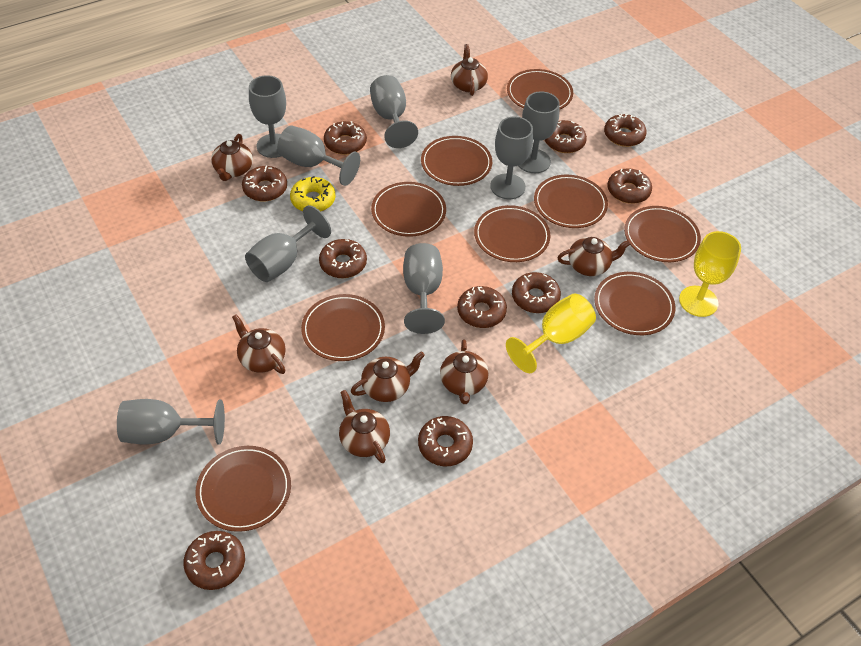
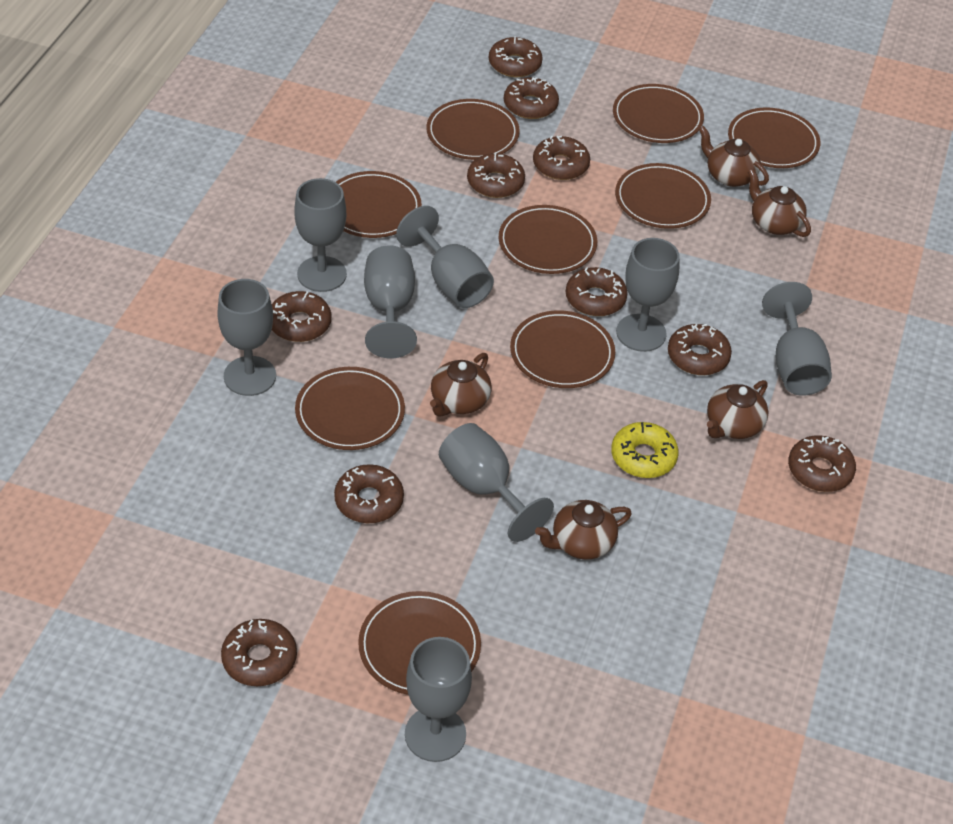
brown teapot: [211,134,253,181] [232,314,286,374] [339,390,390,463] [351,351,425,402] [440,339,489,404] [451,44,488,96] [557,237,631,276] = 7 -> [430,353,491,417] [535,500,632,560] [699,126,769,187] [707,380,768,439] [748,169,811,237] = 5
yellow goblet: [506,293,596,373] [679,231,741,317] = 2 -> none = 0

